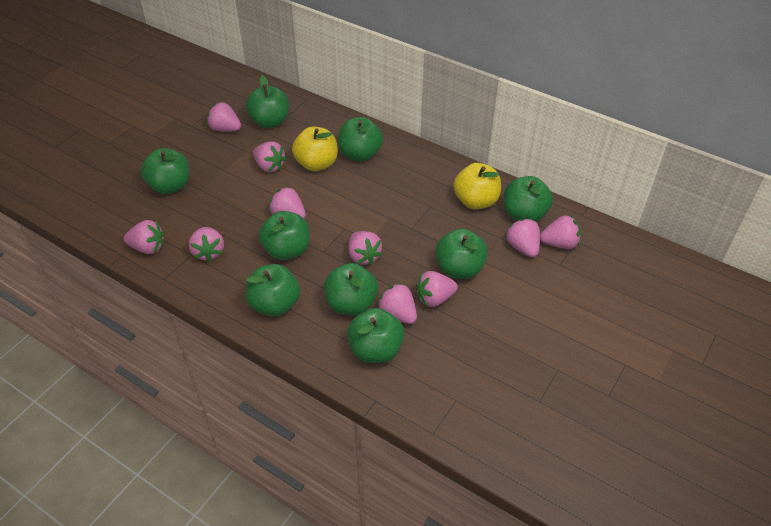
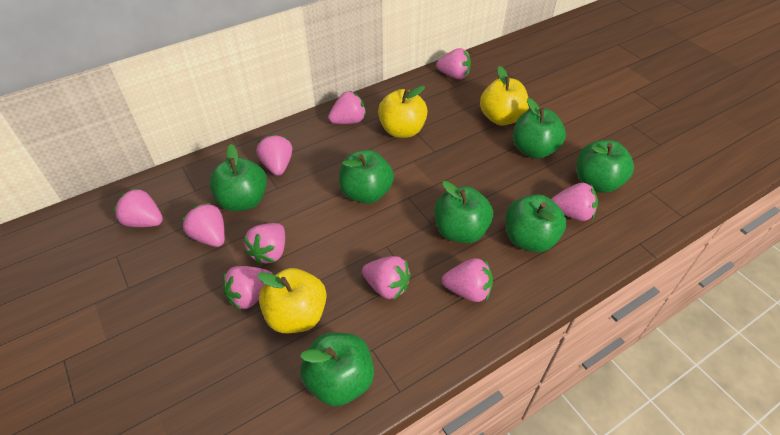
green apple: [141,148,189,194] [246,75,289,128] [246,264,300,317] [259,211,310,260] [324,263,378,315] [338,117,383,161] [347,308,404,363] [435,229,488,279] [504,176,553,222] = 9 -> [209,144,267,211] [300,332,374,406] [339,150,394,204] [435,181,493,244] [505,194,566,252] [513,98,566,159] [576,140,634,193] = 7
yellow apple: [292,127,338,171] [453,163,501,209] = 2 -> [257,268,327,333] [378,86,428,138] [480,66,529,126] = 3

